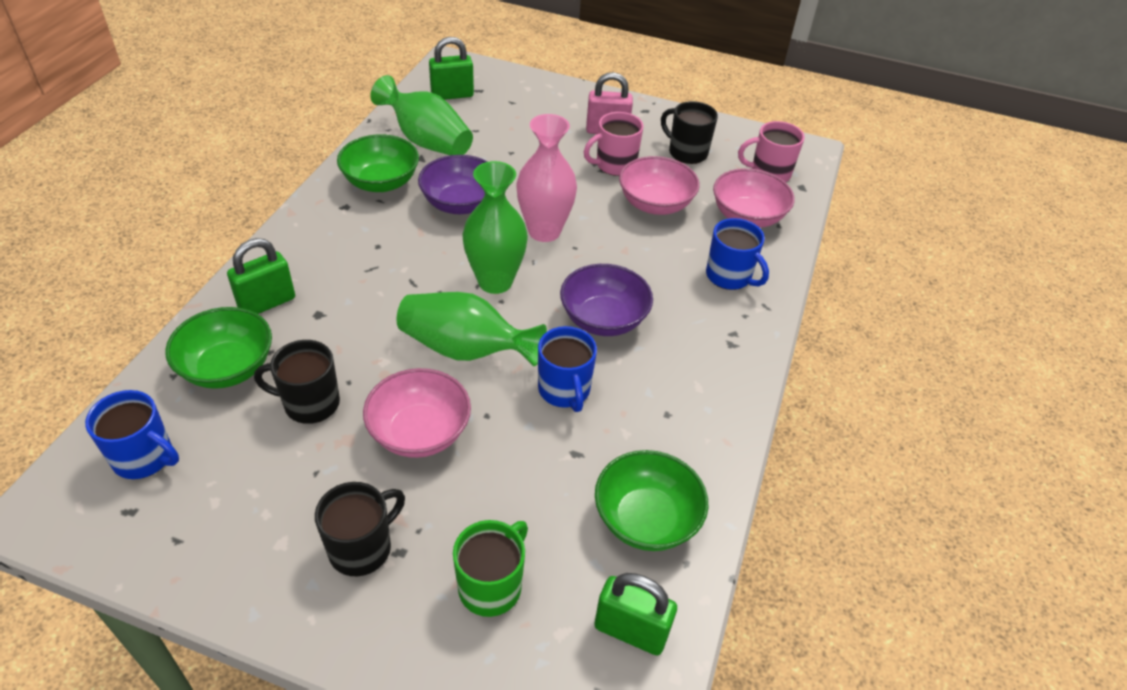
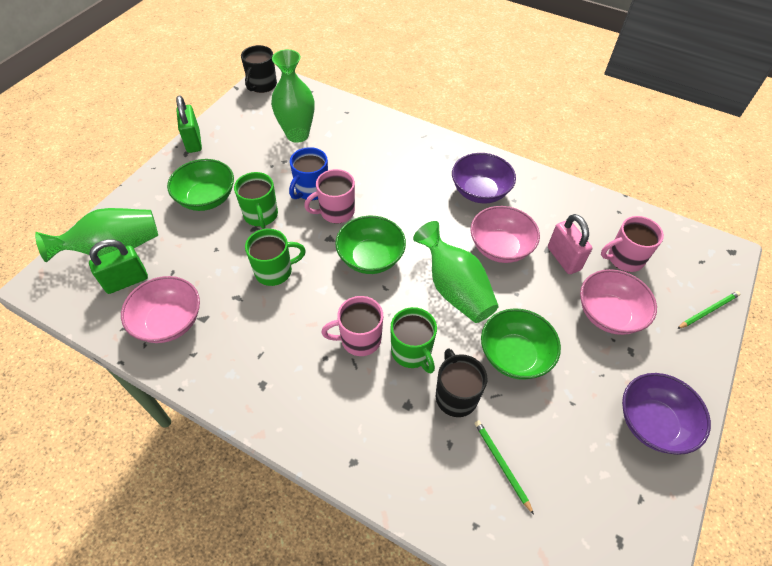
black mug: [254,340,340,424] [315,482,405,576] [661,101,718,164] = 3 -> [241,45,277,93] [436,348,487,417] = 2
blue mug: [85,390,179,479] [538,326,597,412] [706,218,769,290] = 3 -> [289,147,328,200] = 1
green mug: [453,520,528,617] = 1 -> [234,172,278,229] [245,229,306,286] [390,307,437,373] = 3
green padlock: [227,238,295,314] [429,37,474,100] [594,573,677,655] = 3 -> [89,239,148,294] [176,96,202,153] = 2
green pencil: none = 0 -> [474,420,534,515] [677,291,740,329] = 2
pink mug: [584,112,644,176] [738,121,805,182] = 2 -> [304,169,355,223] [321,296,383,356] [601,216,664,272] = 3
pink vase: [516,114,577,242] = 1 -> none = 0

